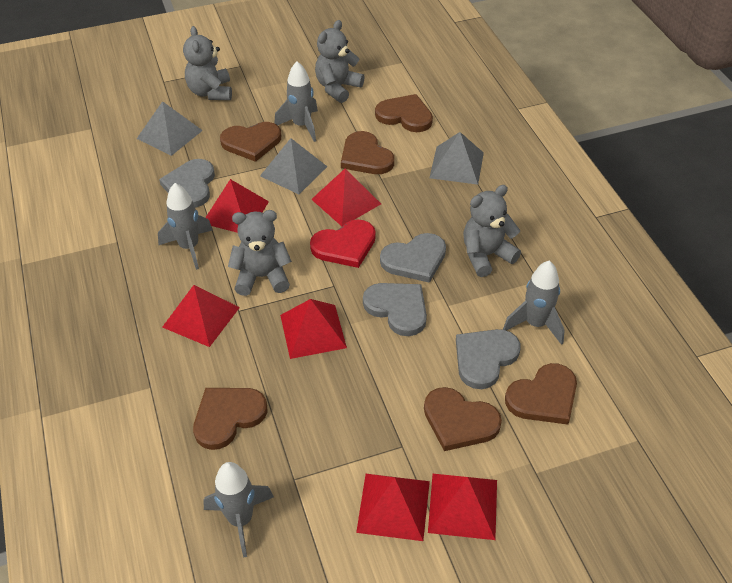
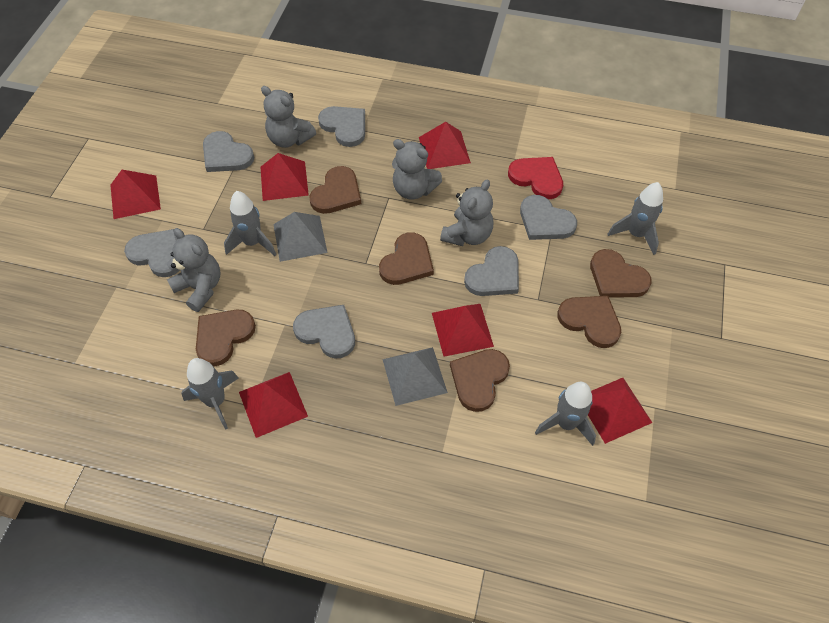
grey heart: [159,159,215,208] [363,283,427,336] [380,233,446,283] [456,329,521,389] = 4 -> [124,229,180,277] [203,131,254,172] [293,305,355,358] [318,106,365,147] [464,246,519,296] [520,195,577,240] = 6
grey pyramid: [137,101,203,156] [260,138,327,194] [429,132,484,185] = 3 -> [273,212,328,262] [383,347,448,406] = 2

